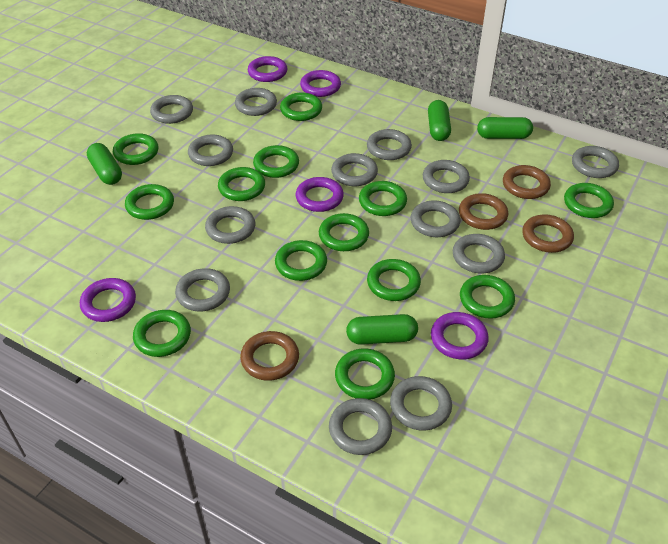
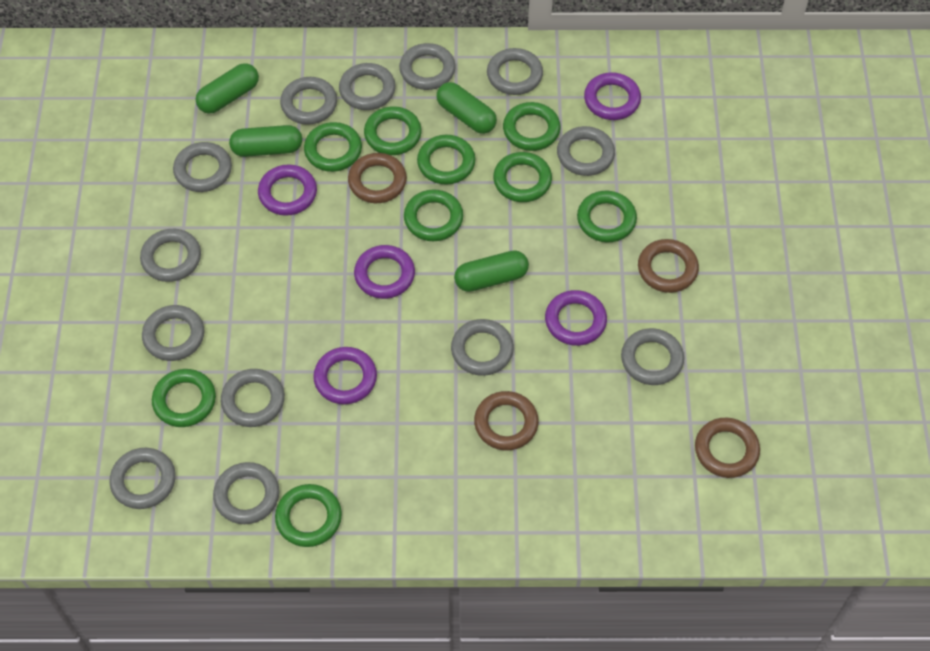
green ring: [113,133,159,165] [125,184,174,220] [133,310,191,357] [218,167,265,201] [253,145,299,178] [275,240,327,281] [280,92,322,121] [319,213,369,251] [335,349,395,400] [359,181,407,216] [367,259,421,301] [460,275,515,319] [564,183,614,218] = 13 -> [152,369,216,427] [275,484,342,547] [304,122,362,172] [364,106,422,155] [404,189,463,241] [417,135,476,185] [493,152,552,202] [503,102,561,151] [577,191,637,242] = 9

